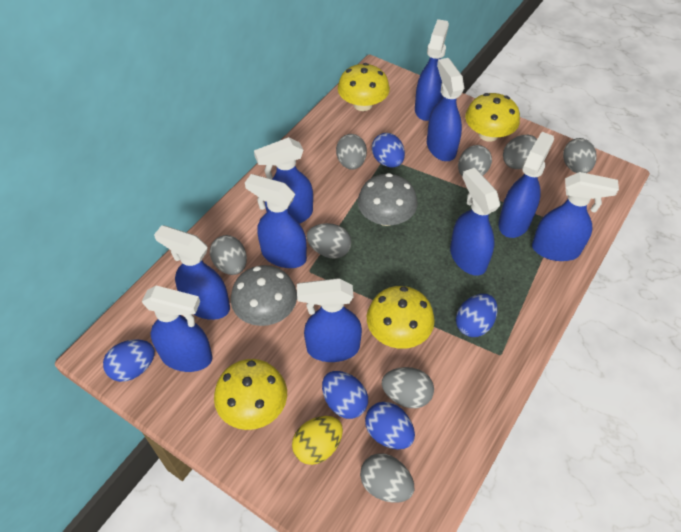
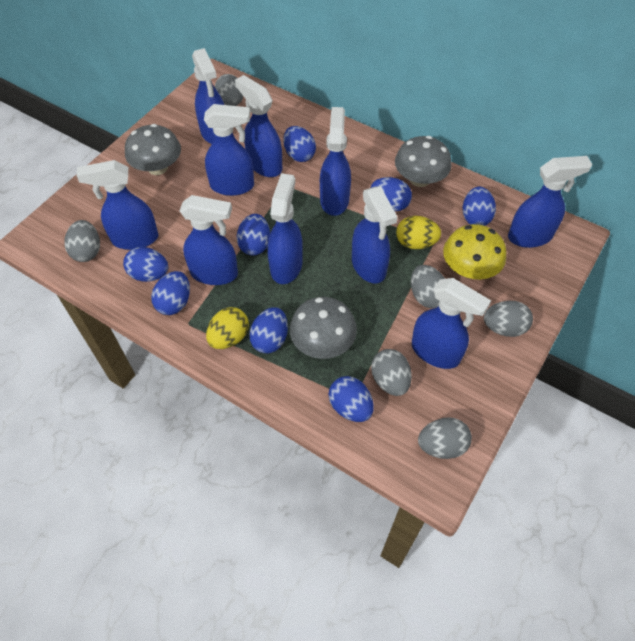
blue egg: [103,339,155,382] [322,371,368,419] [365,402,415,449] [372,133,405,168] [456,294,498,337] = 5 -> [123,247,168,282] [151,271,190,315] [236,214,270,255] [249,307,288,353] [283,126,316,162] [329,376,374,422] [371,177,412,211] [463,187,496,226] = 8
grey egg: [210,235,247,275] [307,223,351,259] [336,134,367,170] [360,453,414,503] [382,367,434,408] [458,145,492,177] [503,135,537,169] [563,138,597,173] = 8 -> [64,220,100,262] [215,74,243,106] [371,349,412,396] [411,265,445,308] [418,417,472,459] [484,301,533,337] = 6
grey mushroom: [231,265,297,326] [358,173,417,226] = 2 -> [125,124,181,175] [290,297,357,359] [395,136,452,187] = 3
yellow egg: [292,416,343,465] = 1 -> [206,307,249,349] [396,216,441,249] = 2
yellow mushroom: [214,359,287,430] [338,63,390,111] [367,286,435,349] [465,93,520,142] = 4 -> [443,224,506,279] = 1

